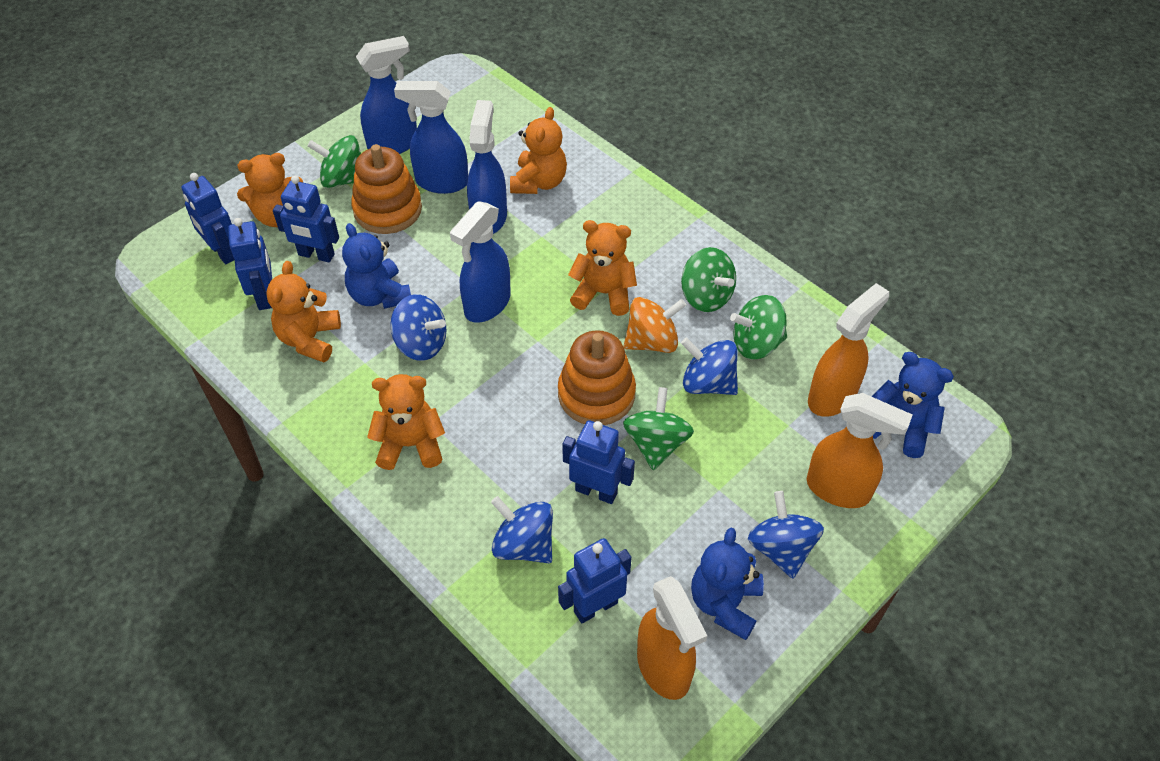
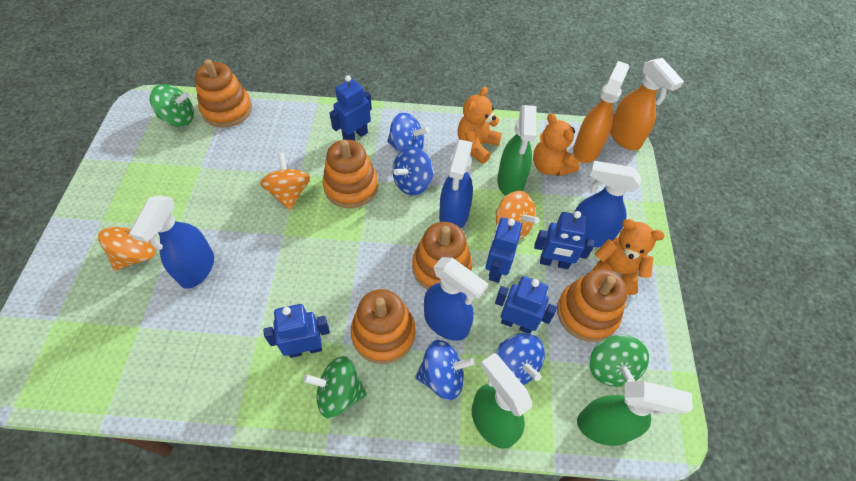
blue teddy bear: [342,223,411,309] [691,528,764,640] [871,352,954,458] = 3 -> none = 0
green spinning top: [308,135,361,188] [623,387,694,470] [681,247,736,312] [730,295,787,359] = 4 -> [150,84,194,127] [303,356,367,418] [589,335,649,387] = 3
green spray bottle: none = 0 -> [472,353,532,449] [497,105,536,196] [577,381,693,446] = 3
orange spinning top: [624,297,686,353] = 1 -> [98,217,156,271] [260,152,310,210] [495,191,539,240] = 3
orange spray bottle: [637,576,707,700] [807,393,913,508] [808,283,889,417] = 3 -> [573,61,629,163] [610,58,684,150] = 2
orange stacking toy: [351,144,422,234] [558,330,636,425] = 2 -> [195,59,252,128] [323,139,378,208] [351,289,416,364] [412,222,472,290] [557,269,628,342] = 5
orange teddy bear: [237,153,303,227] [266,261,341,362] [367,374,445,470] [510,107,567,194] [568,220,637,316] = 5 -> [458,86,502,164] [533,113,579,176] [591,219,665,295] = 3

